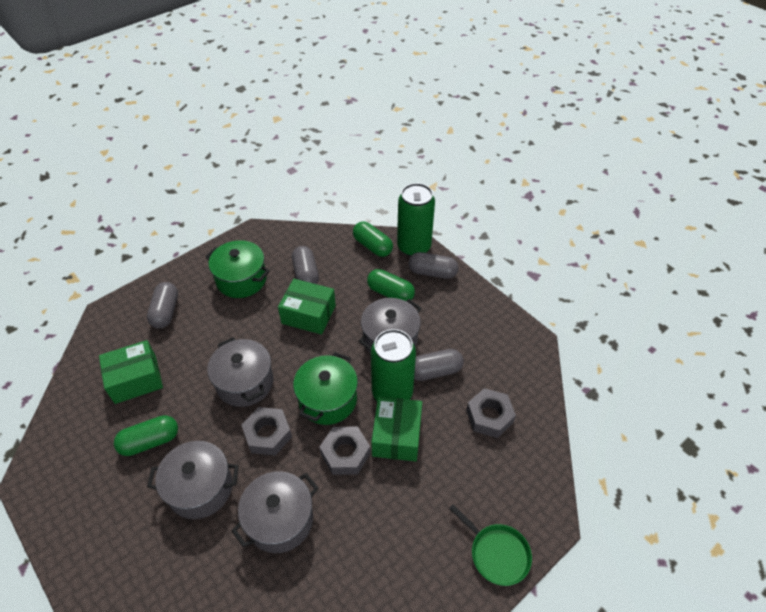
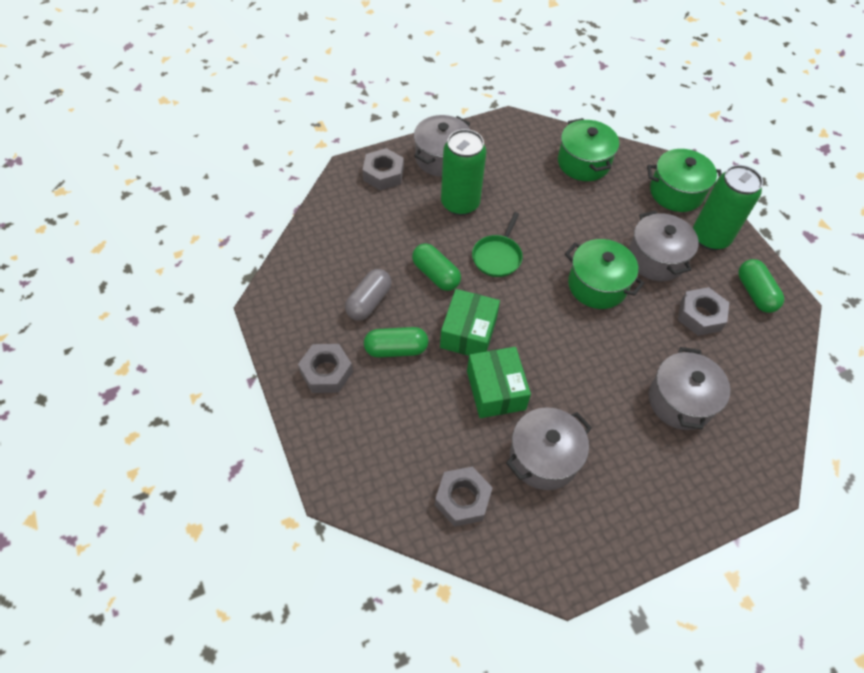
green box: [99,340,163,404] [278,279,336,335] [371,397,422,462] = 3 -> [440,289,500,356] [467,347,531,418] = 2
green pot: [205,240,270,298] [293,352,358,425] = 2 -> [558,118,619,181] [565,239,644,309] [647,149,722,212] = 3
grey capsule: [147,282,178,329] [292,246,319,284] [409,252,459,279] [414,349,464,381] = 4 -> [345,269,392,321] = 1
grey nut: [242,407,292,456] [320,426,371,475] [466,388,516,438] = 3 -> [298,344,353,393] [362,148,404,191] [435,467,493,527] [678,287,729,336] = 4

